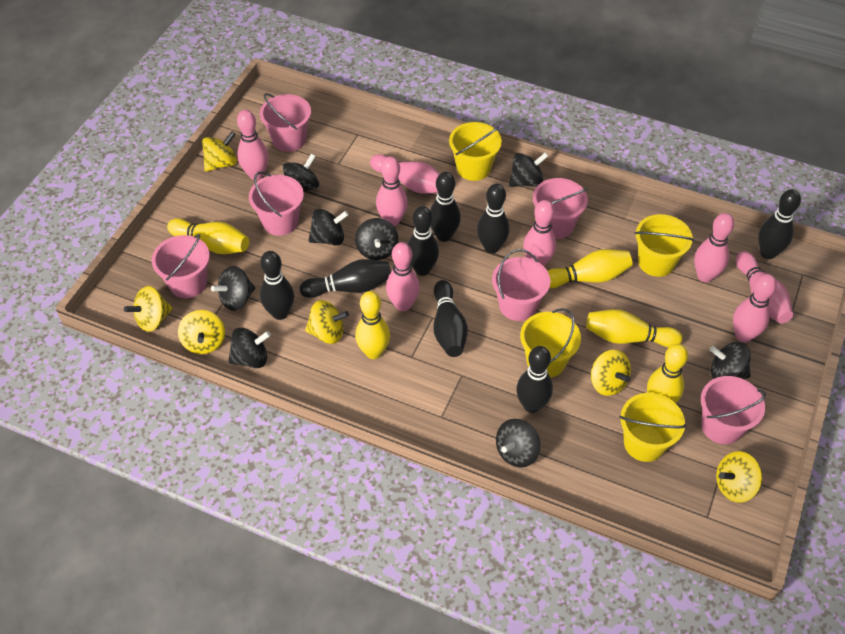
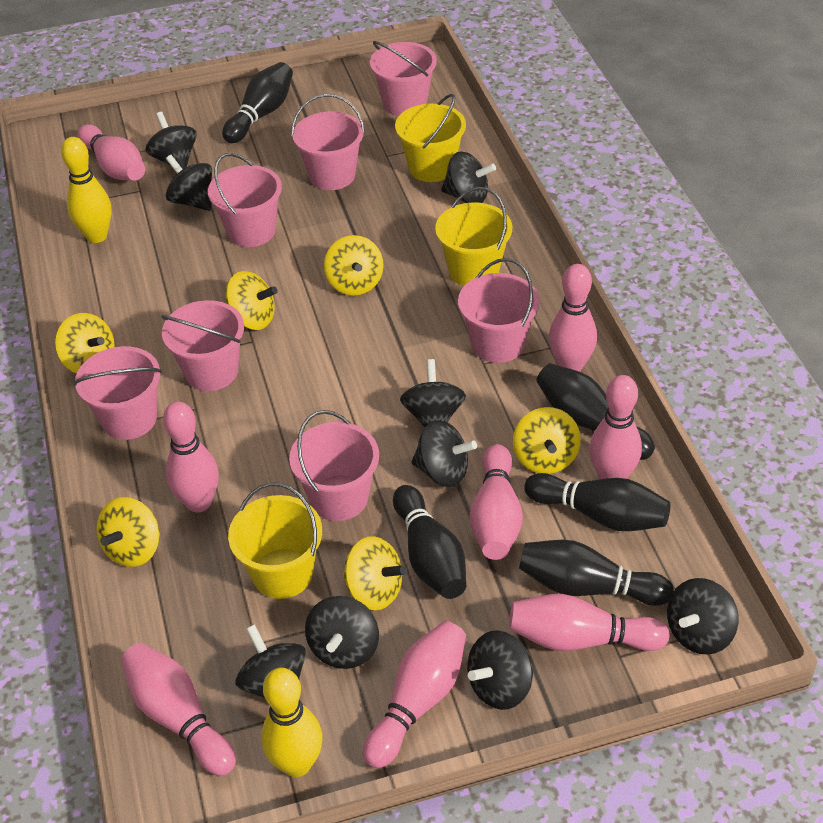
black bowling pin: [260,251,294,320] [300,259,391,298] [408,206,439,276] [430,172,461,242] [433,280,468,357] [477,184,509,253] [516,346,553,413] [758,189,801,259] = 8 -> [222,62,293,143] [393,485,466,599] [519,540,674,606] [524,473,670,531] [536,363,655,460] = 5
black spinning top: [211,266,255,311] [228,328,271,368] [283,154,319,192] [308,209,349,246] [355,218,398,260] [496,419,541,467] [509,152,548,187] [710,342,751,379] = 8 -> [146,111,197,169] [166,155,212,211] [235,624,306,698] [305,596,379,669] [400,359,466,428] [411,420,477,487] [441,152,496,203] [467,630,533,710] [667,578,739,655] = 9
pink bucket: [152,234,210,298] [249,172,304,236] [260,93,311,152] [492,249,550,321] [533,178,588,239] [701,376,766,444] = 6 -> [73,346,162,440] [161,300,244,391] [208,153,282,247] [289,410,379,521] [291,94,365,190] [370,41,437,116] [458,258,540,363] = 7
yellow bowling pin: [167,218,249,254] [355,291,390,359] [547,249,633,288] [586,309,682,347] [647,344,688,403] = 5 -> [61,137,112,243] [261,668,322,777] = 2
yellow bucket: [449,122,502,181] [520,308,581,378] [619,393,686,462] [634,214,694,277] = 4 -> [228,482,322,599] [395,94,466,182] [435,187,512,286] = 3

